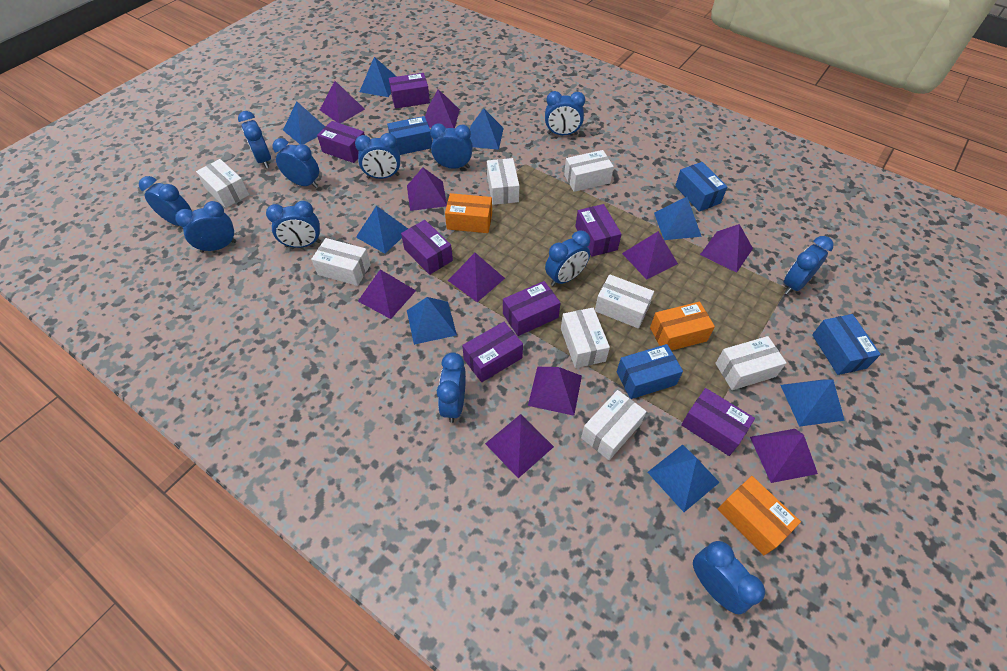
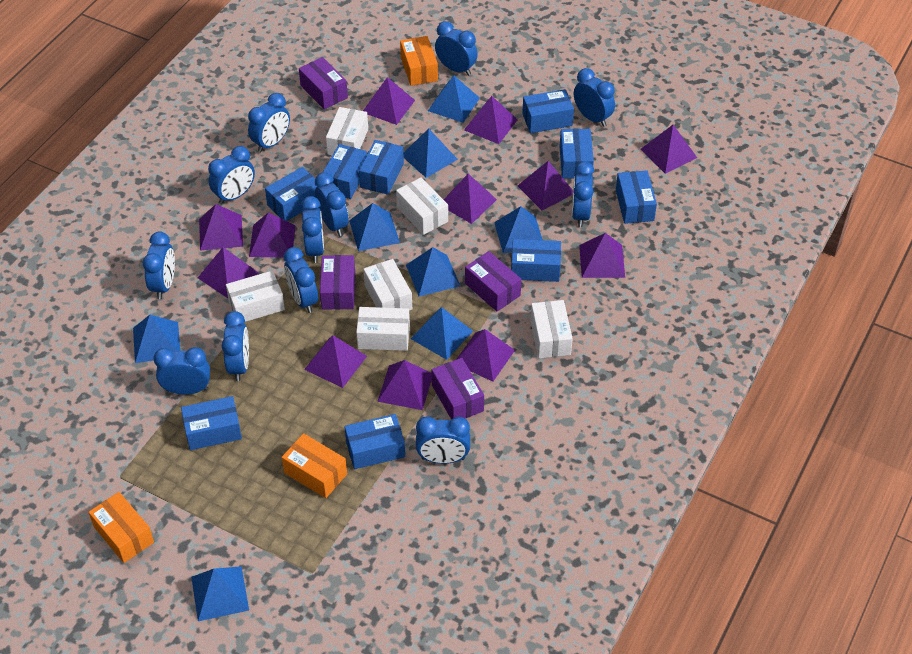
blue box: [387,116,432,155] [617,344,683,399] [675,162,728,212] [812,314,881,375] = 4 -> [181,396,242,450] [265,167,317,221] [323,144,367,199] [344,414,405,469] [359,140,404,195] [511,239,561,282] [522,89,574,133] [560,129,594,179] [616,170,657,224] = 9
purple box: [317,121,365,163] [389,73,430,109] [401,220,453,275] [462,322,523,382] [503,281,561,336] [575,204,622,257] [681,388,755,456] = 7 -> [299,57,348,109] [320,255,355,310] [432,358,484,419] [465,251,521,311] = 4
purple pyramid: [320,81,365,123] [358,269,416,319] [407,167,447,211] [425,89,460,128] [448,253,505,302] [485,414,554,478] [528,367,582,416] [622,231,678,280] [700,224,753,273] [750,429,818,483] = 10 -> [198,247,259,298] [199,204,243,251] [249,213,295,257] [304,335,367,388] [363,77,415,125] [377,360,432,410] [443,174,497,224] [456,329,515,382] [464,96,518,144] [518,161,573,211] [579,233,625,278] [640,125,697,174] = 12
white box: [196,159,249,208] [311,238,371,286] [487,158,519,205] [561,308,610,368] [564,150,614,192] [581,390,647,460] [595,274,654,329] [715,336,787,390] = 8 -> [226,271,285,322] [326,107,368,155] [356,307,410,351] [363,259,412,311] [396,177,448,235] [530,300,573,358] = 6

